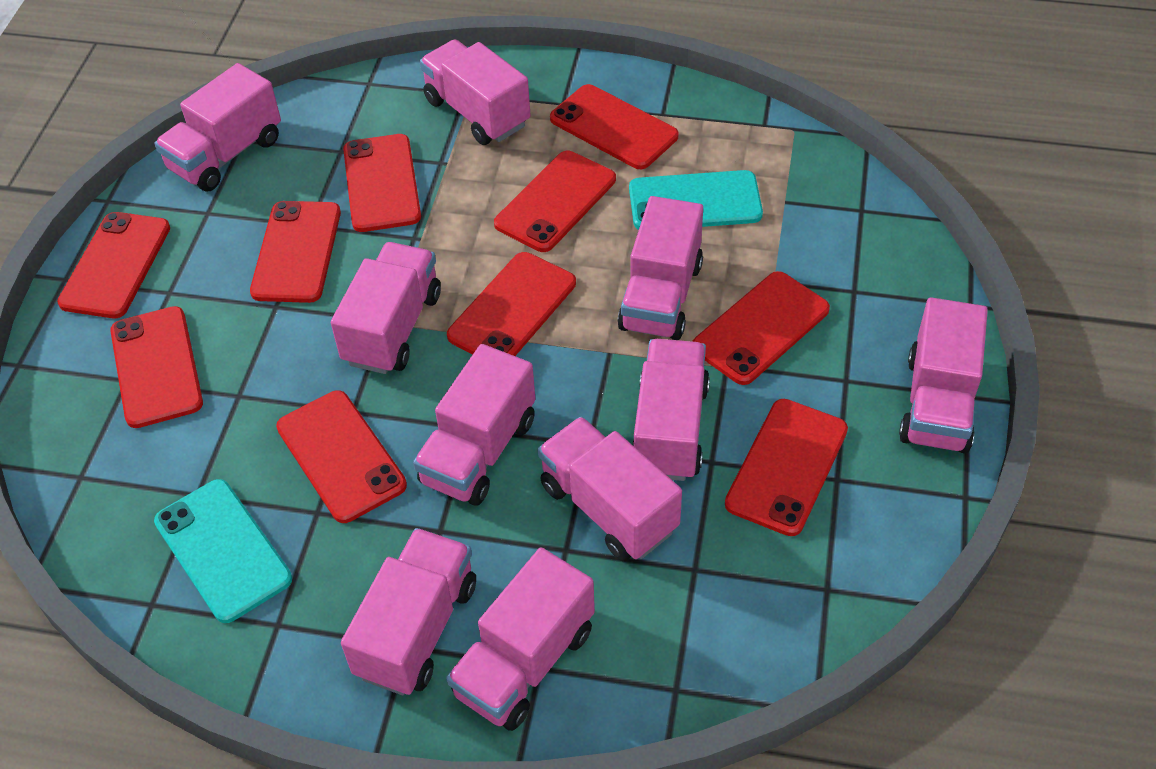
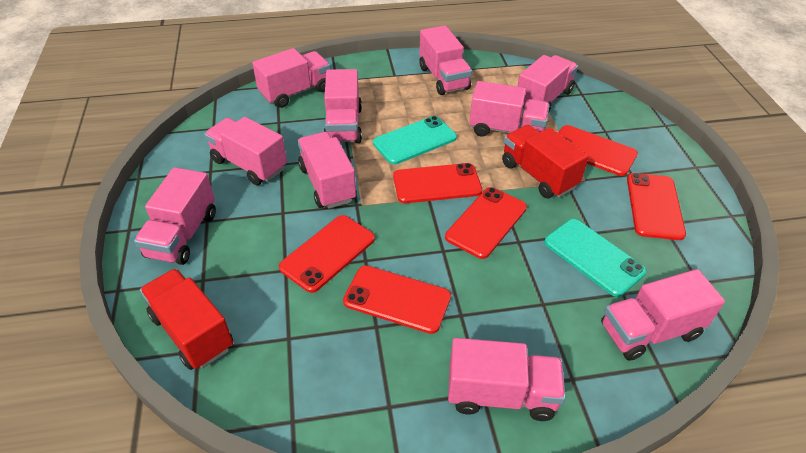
red phone: [57,212,170,318] [110,306,203,428] [250,201,341,303] [276,390,407,523] [343,134,421,232] [447,252,576,356] [494,151,616,252] [550,84,679,169] [692,271,830,385] [725,399,848,536] = 10 -> [279,215,375,293] [343,265,451,334] [393,163,482,203] [445,187,527,259] [558,125,638,176] [627,173,686,240] = 6
red truck: none = 0 -> [140,268,233,370] [502,125,589,198] = 2

